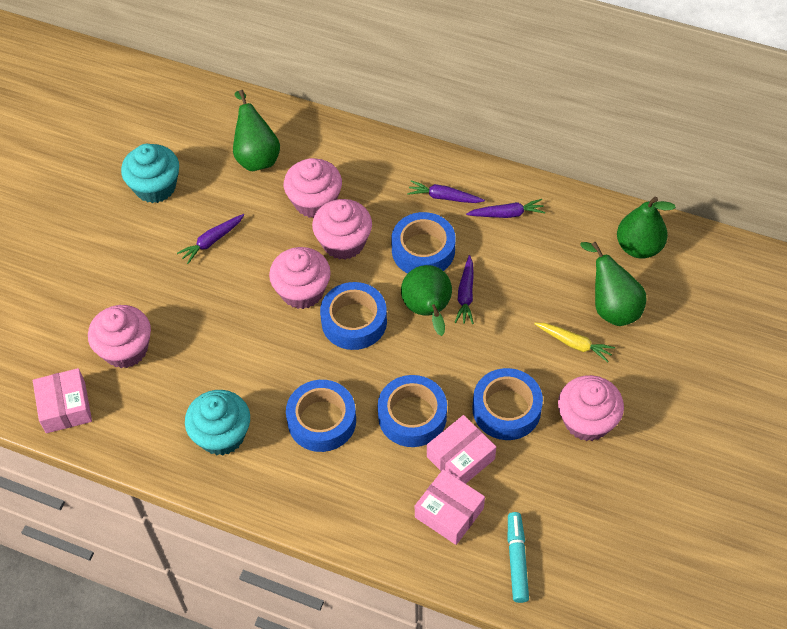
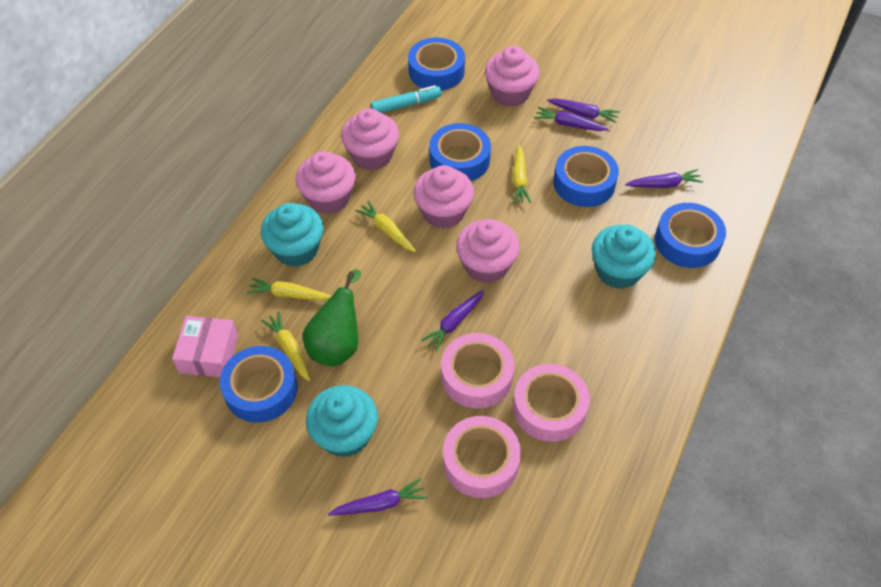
green pear: [233,90,280,171] [401,265,452,336] [580,242,646,326] [617,197,676,258] = 4 -> [303,270,361,366] = 1
pink box: [33,368,92,433] [415,469,485,545] [427,415,496,484] = 3 -> [172,316,238,377] = 1
pink tape: none = 0 -> [441,333,514,409] [443,416,521,498] [513,364,590,442] = 3
purple carrot: [177,214,244,264] [407,181,485,203] [454,255,474,324] [466,199,545,218] = 4 -> [328,478,427,516] [421,289,484,352] [534,107,609,131] [547,98,620,123] [625,169,703,188] = 5
turquoise cupcake: [121,144,179,203] [185,390,250,456] = 2 -> [261,203,324,267] [306,385,378,457] [592,225,656,289] = 3
yellow carrot: [534,323,615,362] = 1 -> [247,278,331,300] [261,311,310,381] [355,200,416,252] [512,145,531,203] = 4

